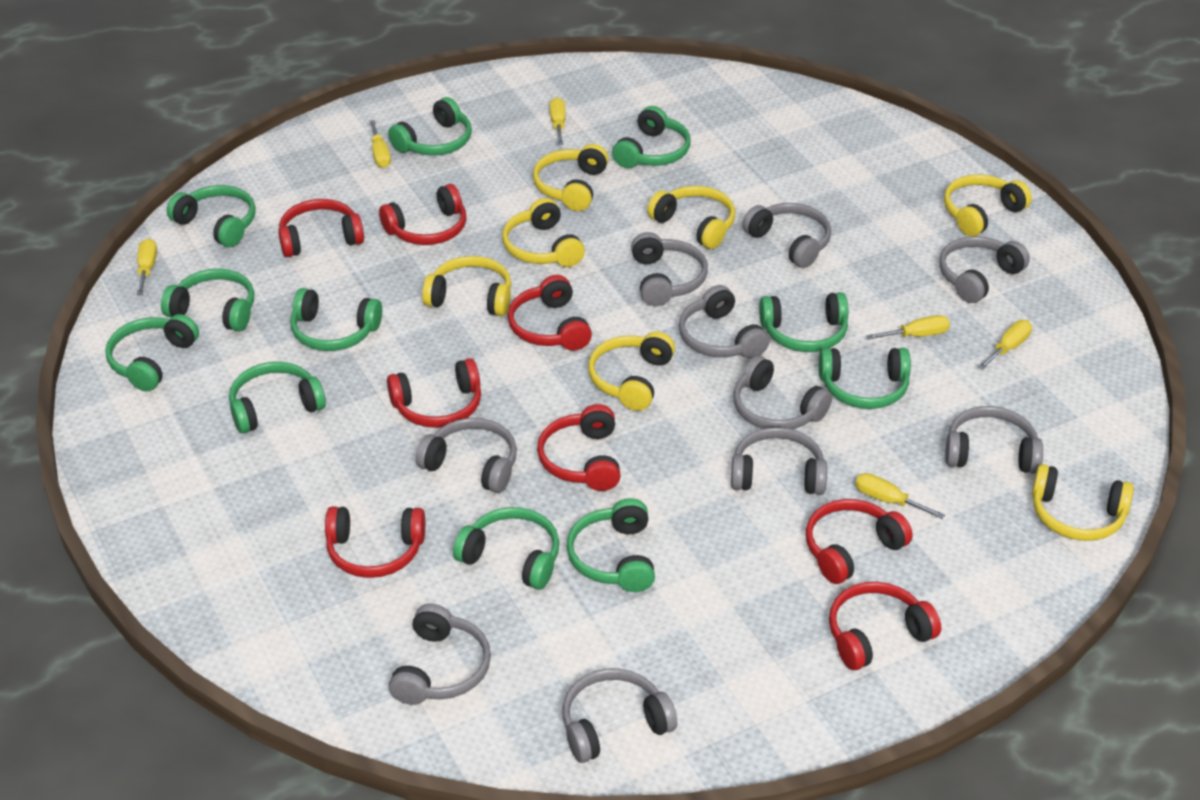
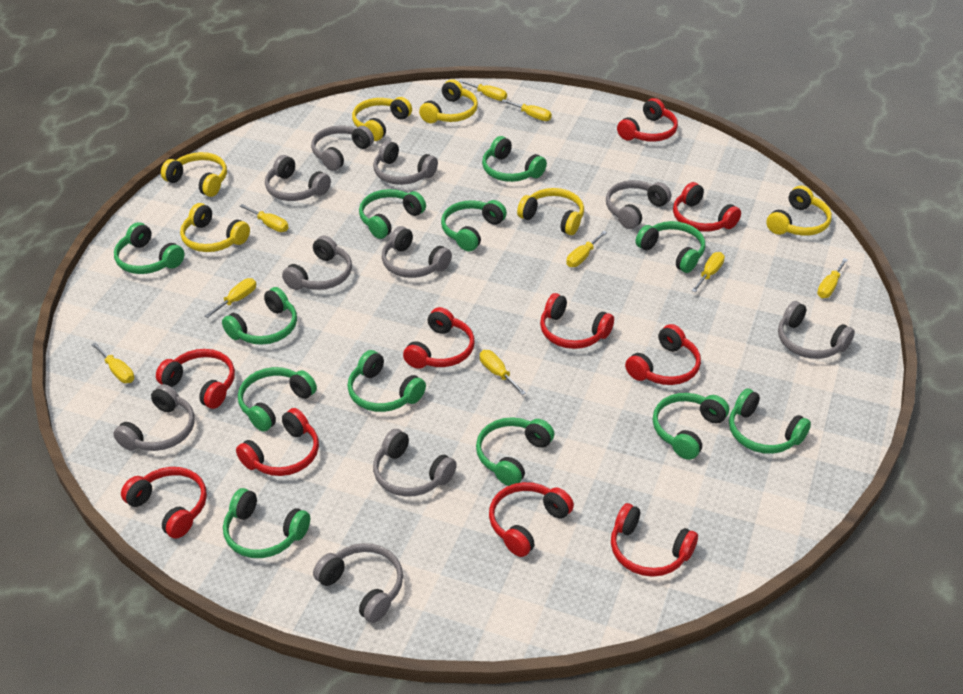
green headphones: [105,314,199,391] [161,269,254,332] [167,185,256,247] [229,362,326,433] [290,288,382,351] [388,97,472,156] [453,507,559,590] [566,498,655,592] [612,106,691,168] [759,292,848,352] [819,348,911,409] = 11 -> [114,222,185,274] [222,287,297,345] [223,488,310,558] [238,367,317,432] [347,350,426,412] [359,189,426,239] [441,200,507,251] [476,417,554,486] [482,136,547,182] [636,221,705,273] [653,393,729,460] [729,389,811,454] = 12
red headphones: [278,199,364,257] [325,506,425,578] [379,184,466,245] [387,358,481,428] [508,275,592,351] [537,404,620,491] [806,499,913,584] [829,582,941,670] = 8 -> [121,467,207,539] [156,349,235,409] [236,408,319,476] [403,307,475,369] [489,482,574,557] [540,293,614,349] [611,503,698,577] [617,98,678,142] [625,324,701,385] [673,182,741,232] = 10
yellow headphones: [422,256,511,316] [502,198,585,267] [533,144,609,211] [588,331,675,411] [647,186,735,249] [944,174,1032,236] [1032,464,1134,541] = 7 -> [161,152,227,197] [180,203,250,252] [352,97,412,141] [419,79,478,123] [517,188,584,235] [766,186,832,236] = 6
yellow screwdriver: [137,239,157,295] [370,120,391,168] [550,97,566,145] [855,473,945,519] [866,315,950,340] [978,320,1032,370] = 6 -> [91,343,134,383] [205,278,256,318] [240,204,289,232] [459,80,507,101] [480,350,526,395] [502,99,552,121] [566,231,607,267] [692,252,725,292] [817,258,848,298] = 9

